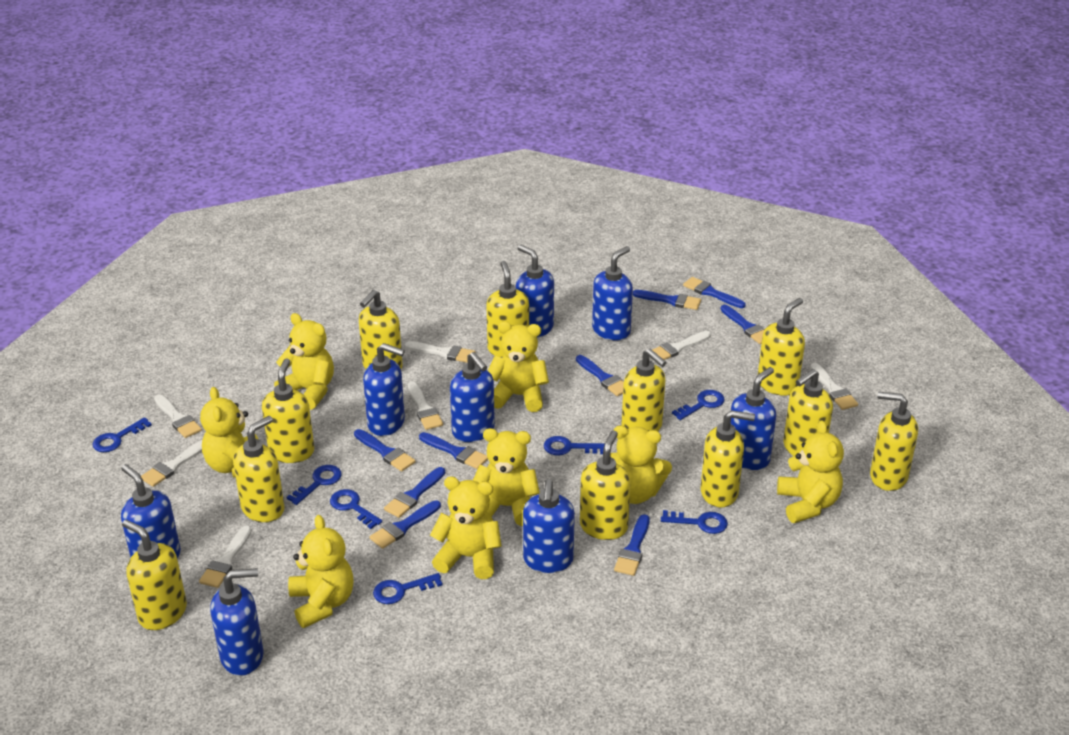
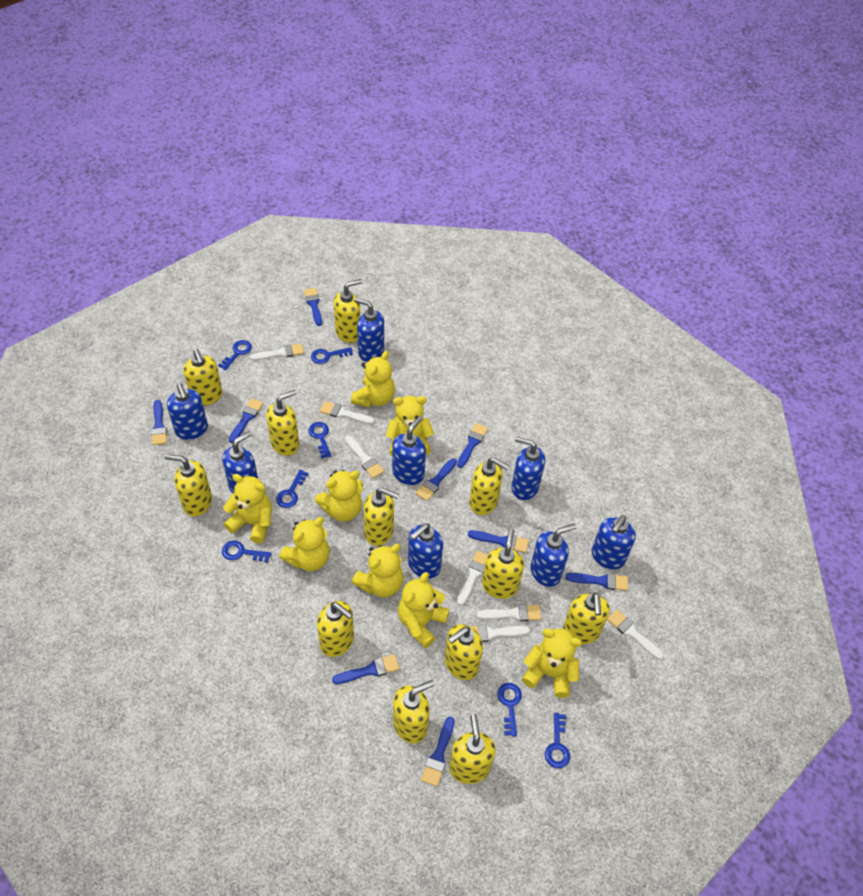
yellow soap dispenser: [122,520,187,630] [233,416,285,522] [262,358,314,463] [359,290,403,369] [486,261,529,358] [580,430,631,540] [621,349,667,431] [700,410,755,507] [758,298,805,396] [783,369,833,456] [870,392,918,491] = 11 -> [165,454,212,517] [183,349,223,406] [266,390,299,456] [317,601,354,657] [334,279,362,343] [364,488,399,546] [393,680,434,743] [445,624,483,680] [449,714,496,784] [469,458,509,515] [482,528,524,599] [563,592,610,644] = 12

